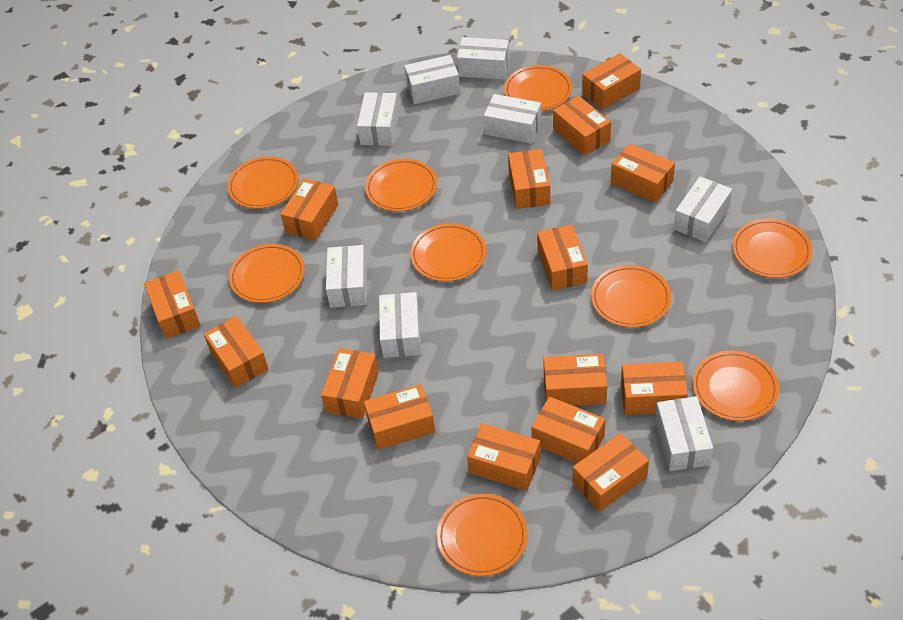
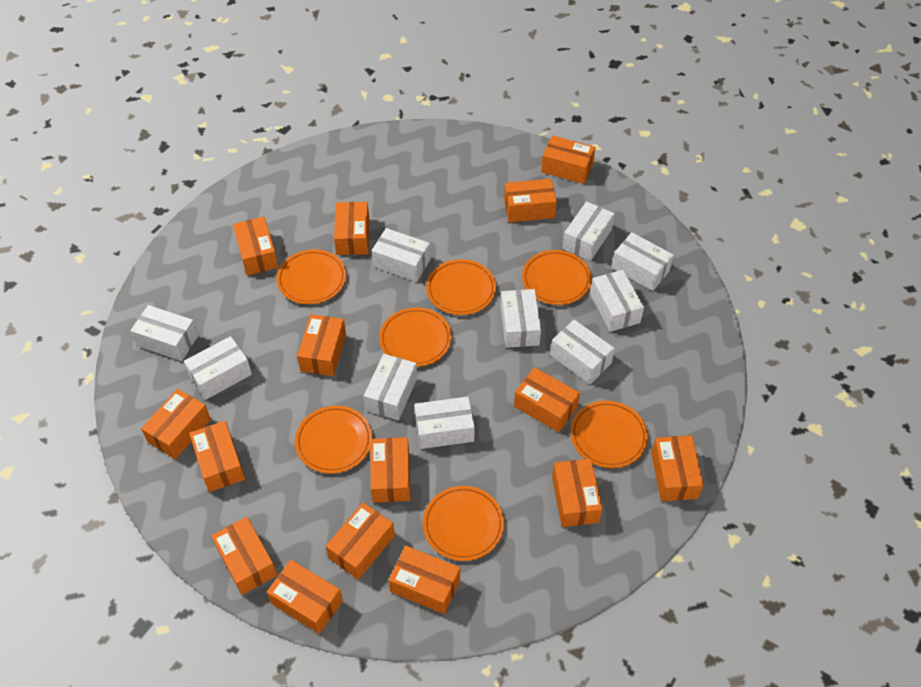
orange plate: [227,157,299,209] [229,244,305,303] [365,159,437,212] [410,223,486,282] [437,494,528,576] [504,65,572,111] [591,265,671,328] [692,351,779,421] [732,219,812,278] = 9 -> [277,249,346,304] [295,406,372,474] [379,307,452,367] [423,486,504,561] [426,259,496,315] [522,250,592,305] [570,401,648,468] = 7
white box: [326,245,367,308] [357,92,399,146] [379,292,421,358] [404,55,460,104] [457,37,510,80] [484,94,542,144] [655,396,713,471] [674,176,732,242] = 8 -> [130,305,199,361] [184,336,252,400] [364,354,417,420] [372,228,431,282] [415,397,475,449] [501,289,541,348] [550,320,615,384] [563,201,615,261] [590,270,644,332] [612,232,674,291] = 10

